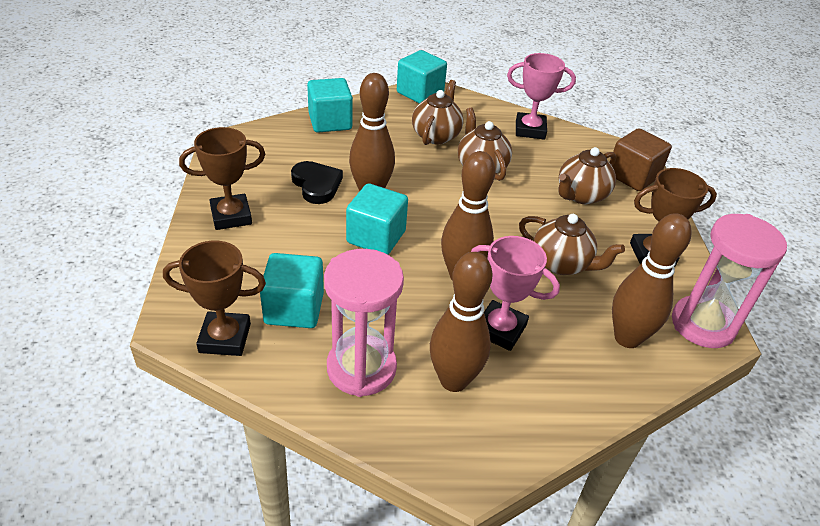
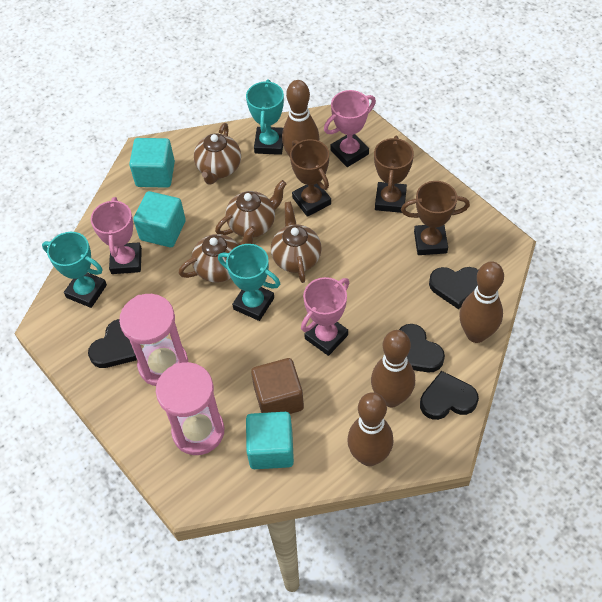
black heart: [291,161,343,204] = 1 -> [88,319,137,368] [399,324,445,373] [420,371,479,420] [429,267,478,309] = 4
pink trophy: [471,236,560,351] [507,53,576,140] = 2 -> [91,197,142,274] [301,277,349,356] [324,90,376,167] = 3
turquoise cube: [260,253,324,328] [307,78,353,133] [346,183,408,255] [397,50,447,104] = 4 -> [129,138,175,188] [133,191,186,247] [246,412,294,469] = 3
turquoise trophy: none = 0 -> [42,232,107,308] [218,244,280,321] [246,79,284,155] = 3

